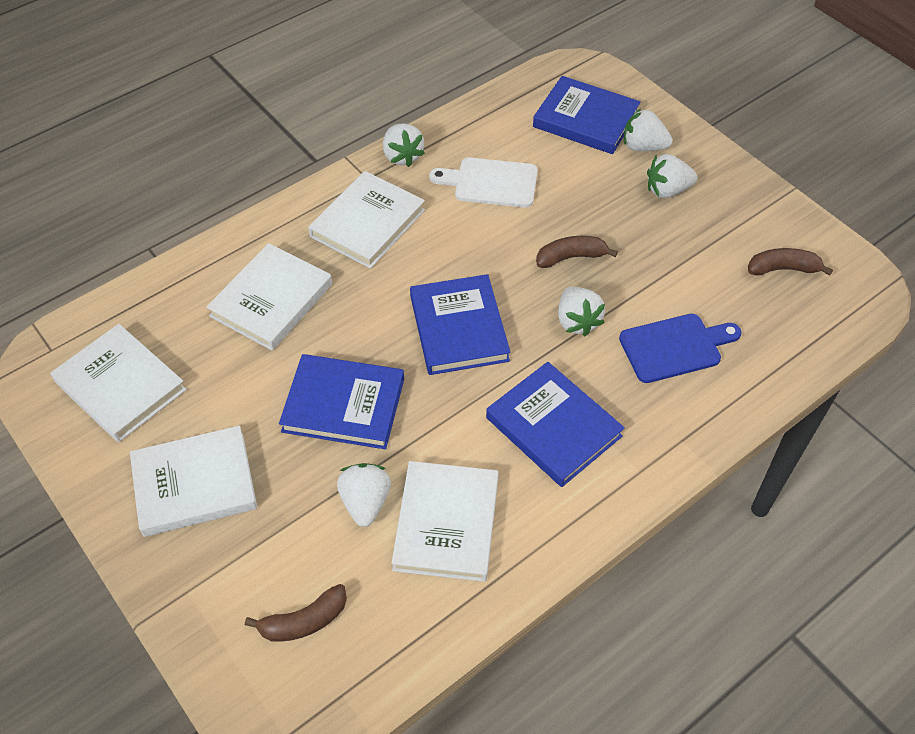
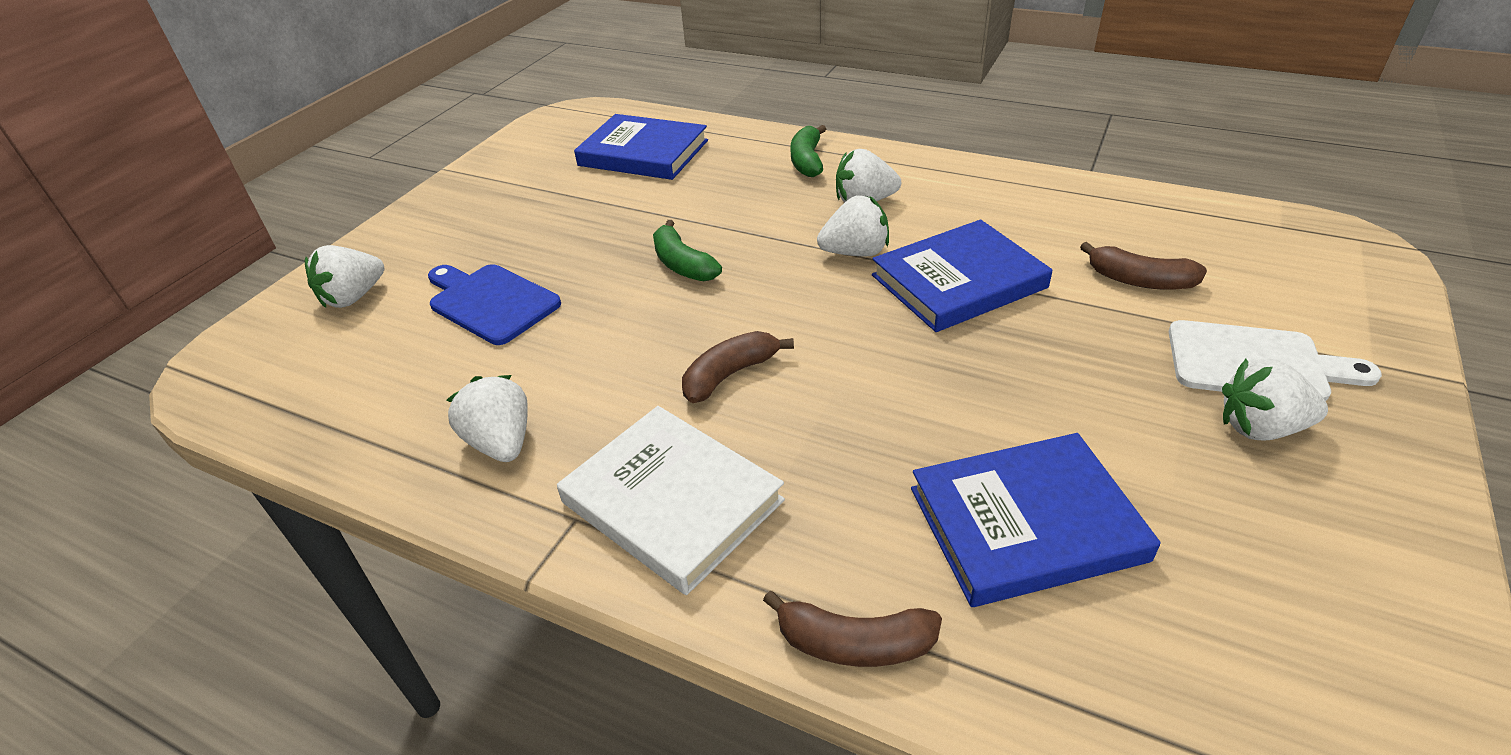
blue book: [279,354,404,449] [410,274,511,375] [486,362,625,487] [533,76,641,154] = 4 -> [574,114,708,180] [872,219,1052,332] [911,433,1161,607] = 3
green banana: none = 0 -> [653,220,722,281] [790,125,826,177] = 2
white book: [51,324,187,442] [130,426,257,537] [206,243,332,351] [308,171,425,269] [391,461,499,582] = 5 -> [557,406,785,595] = 1

